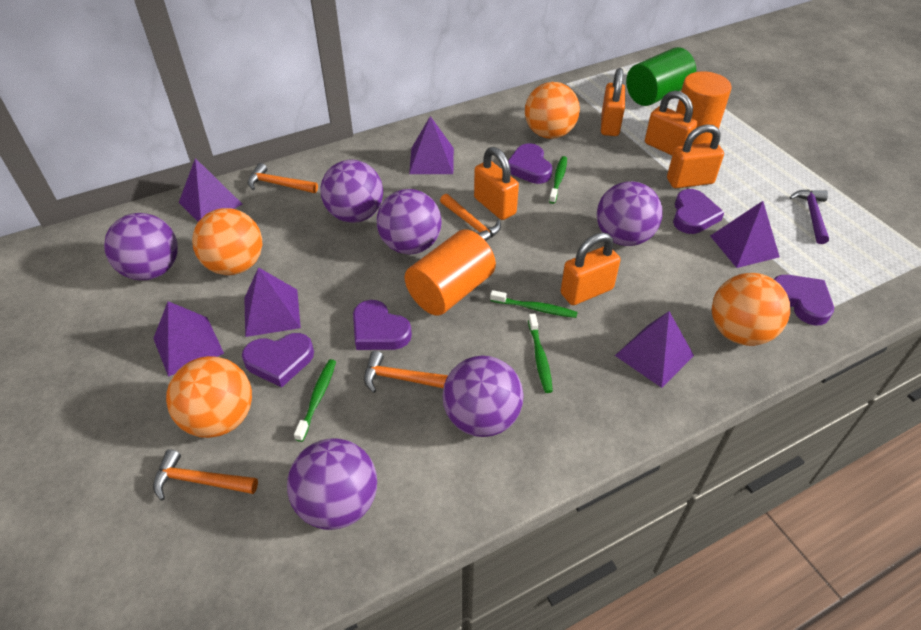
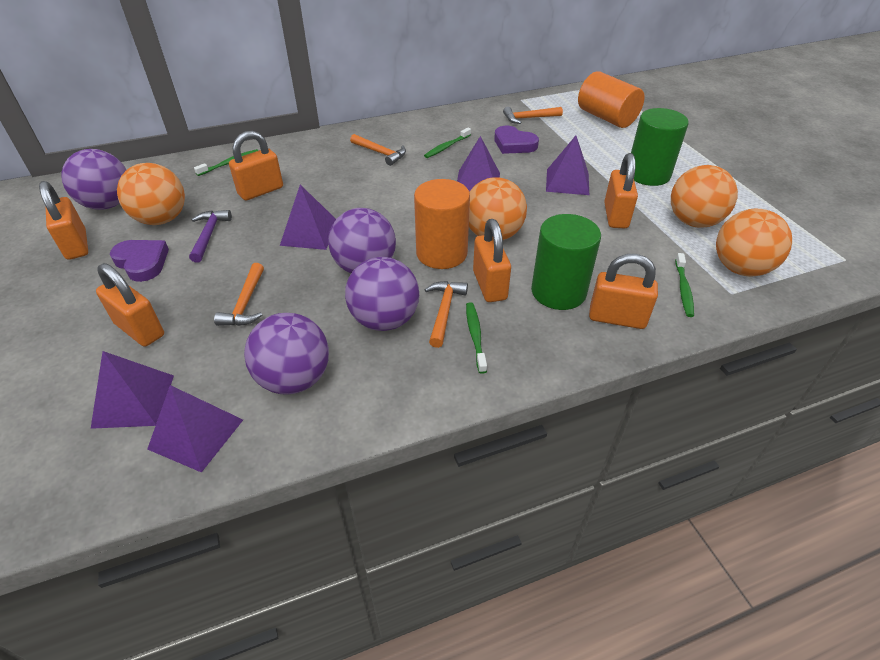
green cylinder: [626,47,696,106] = 1 -> [531,214,601,310] [631,108,689,186] = 2
orange padlock: [474,147,519,220] [561,232,620,305] [601,68,625,136] [645,91,697,155] [667,124,724,188] = 5 -> [39,181,88,260] [96,263,164,347] [229,131,283,200] [473,219,511,302] [589,254,658,329] [604,153,638,228] = 6
purple ball: [104,213,178,280] [287,438,377,530] [321,160,383,223] [377,189,442,254] [443,356,524,437] [597,181,663,246] = 6 -> [61,149,126,210] [244,313,329,395] [328,208,396,273] [345,257,419,331] = 4
purple heart: [242,333,314,388] [353,300,412,350] [508,143,552,184] [673,189,725,234] [774,275,834,326] = 5 -> [110,240,169,282] [494,126,539,154] = 2
purple pyramid: [153,301,224,377] [179,158,243,222] [244,267,301,337] [409,116,454,174] [615,311,694,388] [710,201,780,268] = 6 -> [91,351,174,429] [147,385,243,473] [280,185,336,250] [457,136,500,192] [546,136,589,195] = 5

